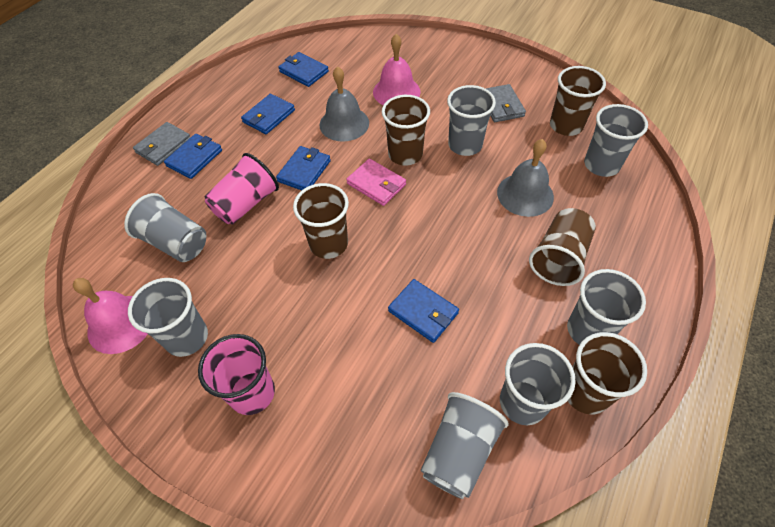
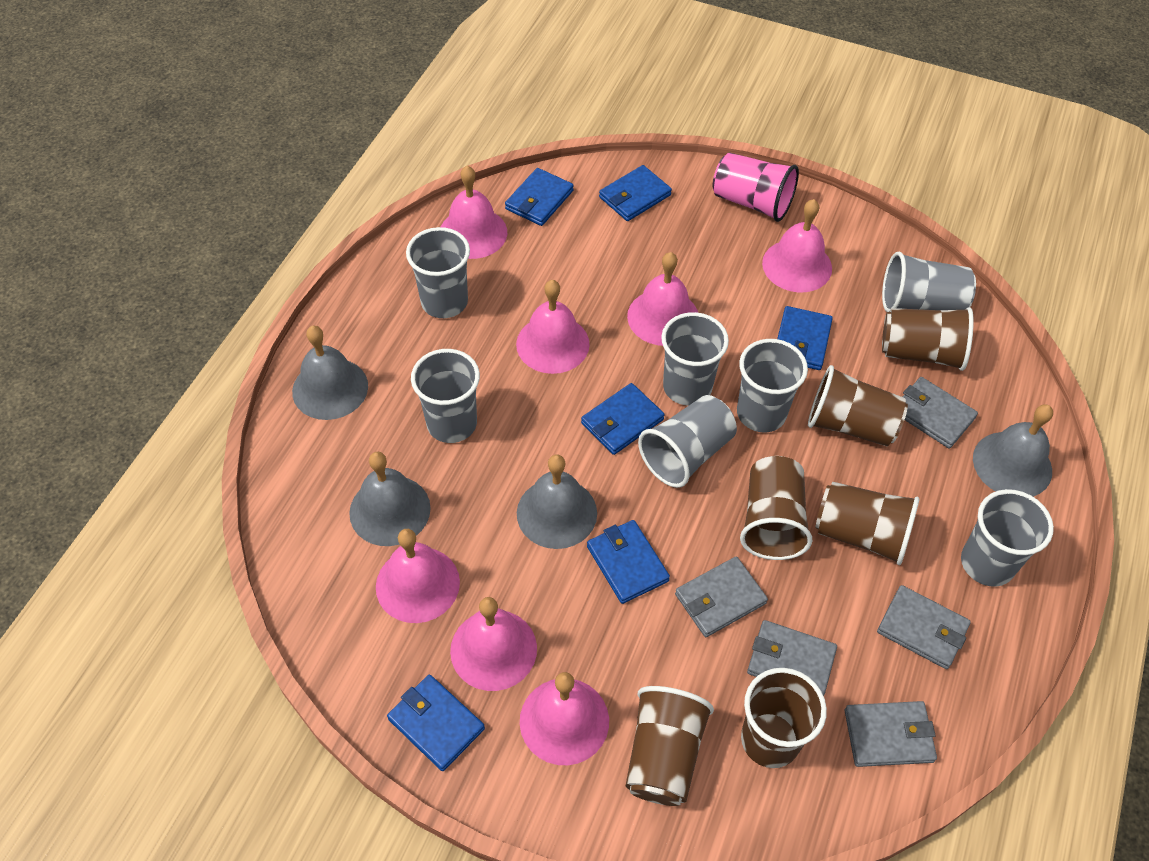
blue wallet: [164,134,222,179] [241,94,295,134] [276,146,331,190] [278,52,329,87] [388,279,459,343] = 5 -> [387,674,485,771] [505,168,574,226] [581,383,665,455] [587,520,670,604] [599,165,672,221] [777,306,833,370] = 6
brown cup: [293,183,349,259] [382,95,430,166] [529,208,596,286] [550,66,606,136] [568,332,647,415] = 5 -> [626,686,714,806] [740,456,812,560] [741,668,827,768] [808,365,908,446] [815,482,919,565] [882,307,974,371] = 6
grey bell: [320,66,369,142] [497,139,554,217] = 2 -> [292,325,368,420] [349,452,431,546] [517,454,597,549] [973,404,1053,497] = 4
grey wallet: [133,122,191,166] [485,84,526,122] = 2 -> [675,556,768,637] [747,620,837,696] [844,701,937,767] [877,585,971,669] [903,377,978,448] = 5
pink bell: [73,278,147,354] [373,34,421,105] = 2 -> [376,529,460,623] [441,166,507,259] [450,597,537,691] [516,280,590,374] [520,672,609,765] [627,252,698,346] [762,199,832,292] = 7
pink cup: [198,334,275,415] [204,153,279,225] = 2 -> [713,153,799,222] = 1
pink wallet: [346,158,406,206] = 1 -> none = 0

